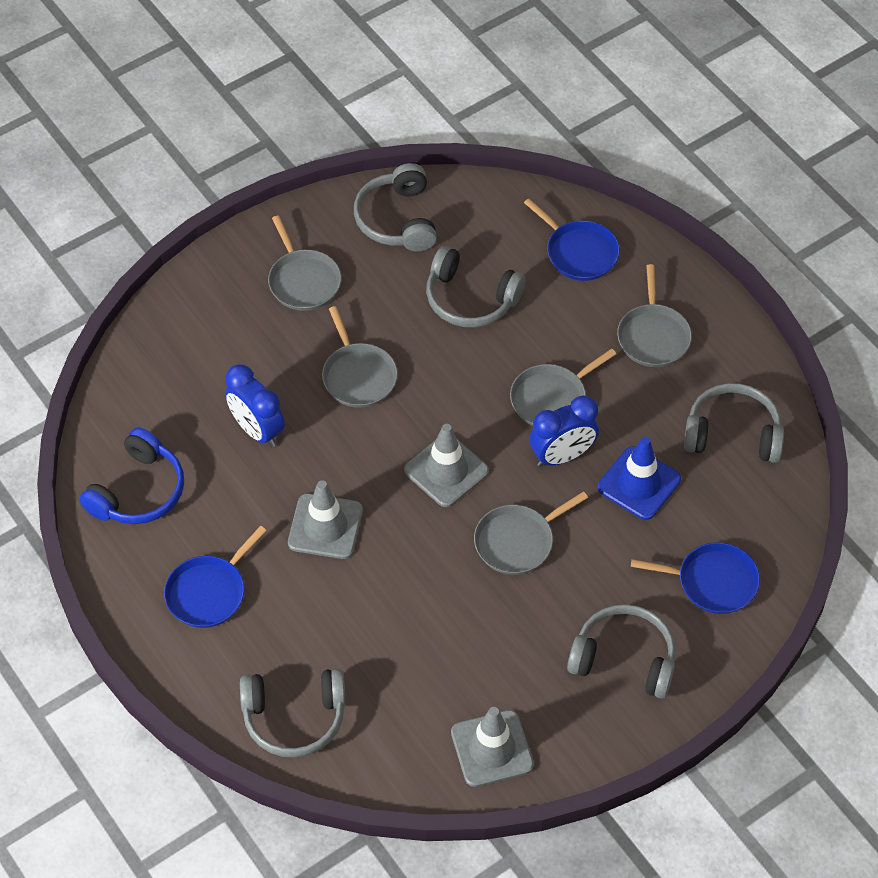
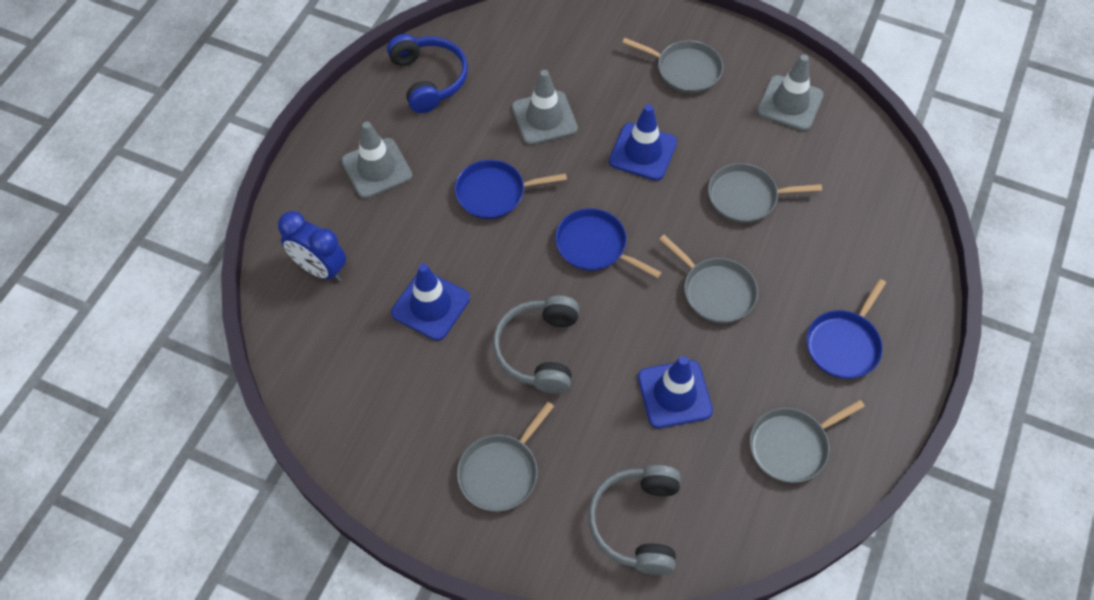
blue clock: [225,364,285,448] [529,395,599,467] = 2 -> [278,211,346,281] = 1
blue traffic cone: [597,437,681,520] = 1 -> [391,263,470,341] [609,104,677,181] [638,356,713,428] = 3
grey headphones: [240,669,346,758] [354,163,437,252] [426,246,525,328] [567,604,676,699] [684,383,784,463] = 5 -> [493,296,579,394] [588,465,681,575] = 2

